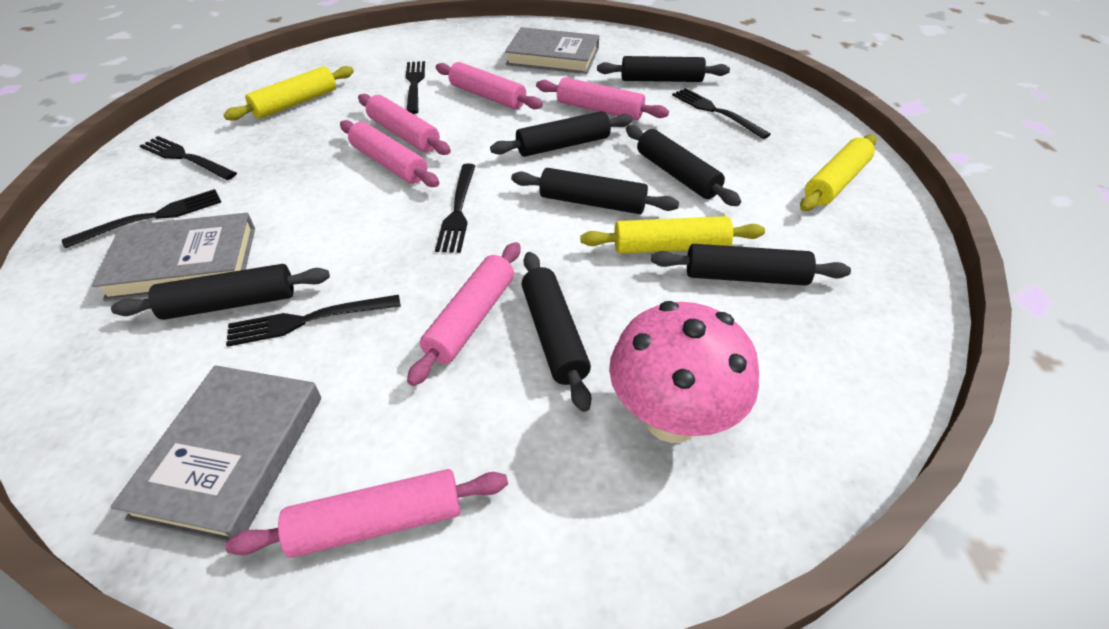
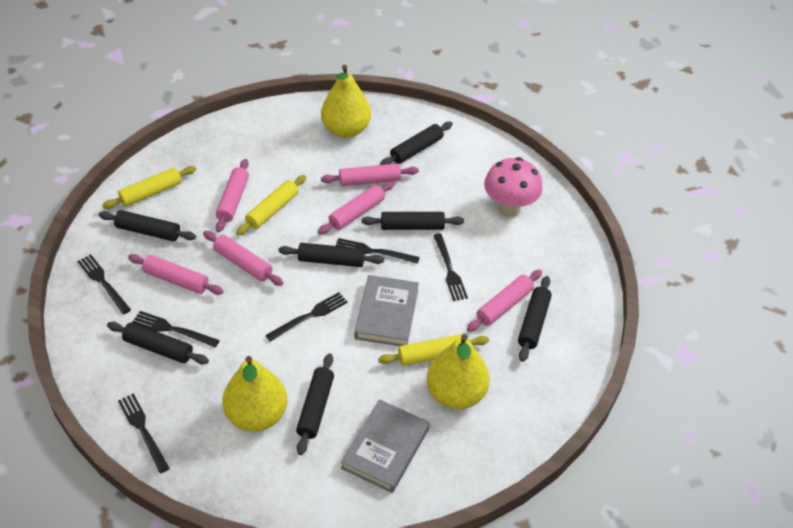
grey book: [92,213,255,301] [110,365,321,542] [505,27,599,74] = 3 -> [341,399,430,493] [355,275,419,346] = 2
yellow pear: none = 0 -> [222,356,288,432] [321,65,371,138] [427,334,490,409] = 3

